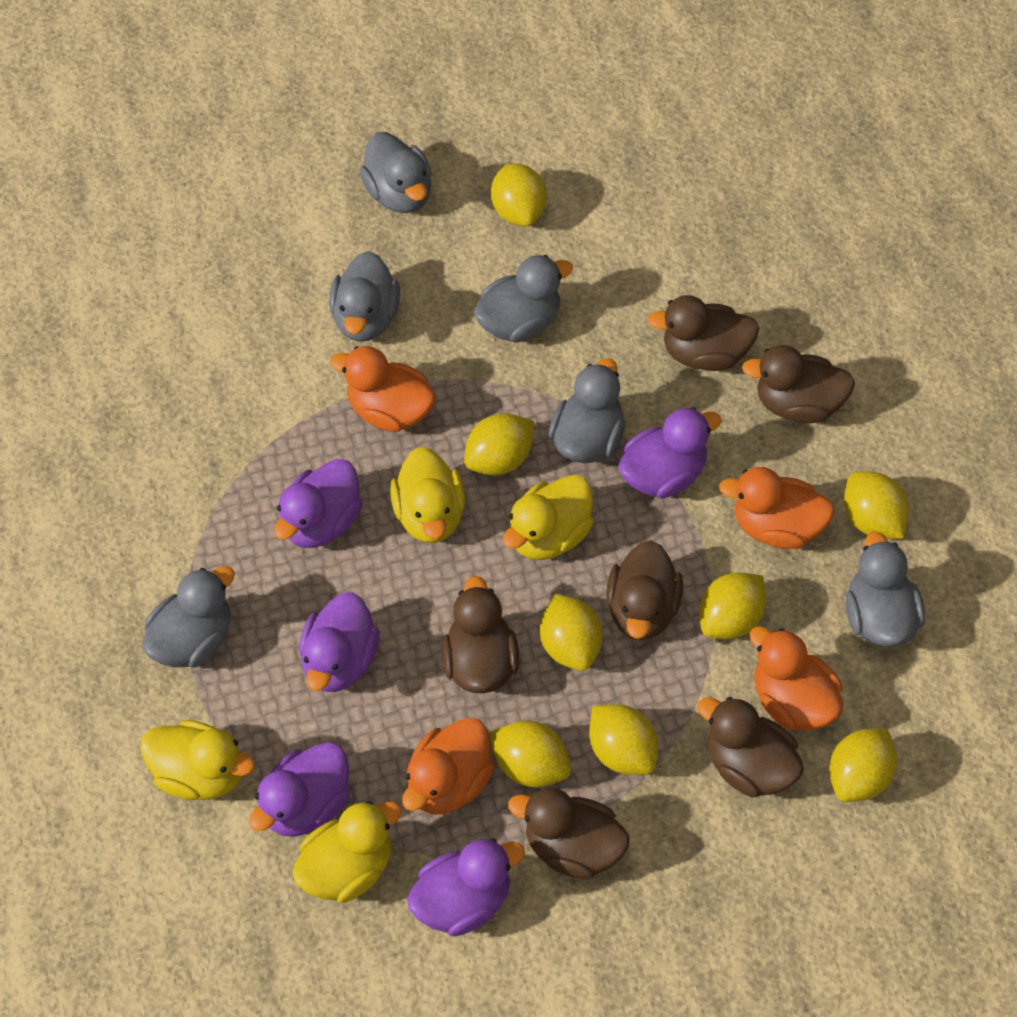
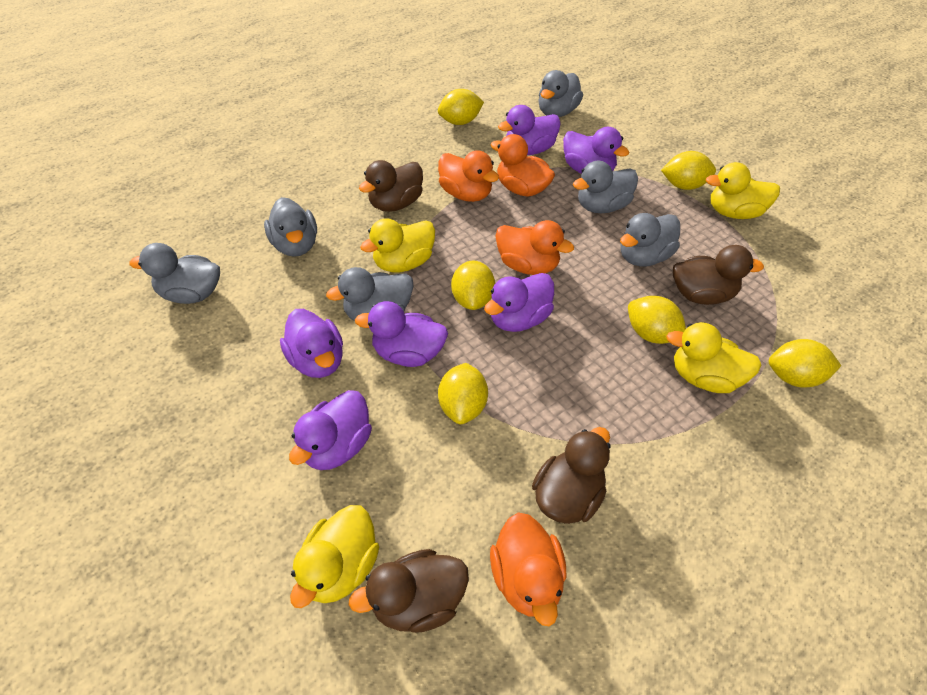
brown duck: [442,576,519,693] [508,788,630,880] [606,540,683,640] [648,295,759,371] [697,697,804,797] [742,345,855,423] = 6 -> [349,549,469,633] [359,160,423,212] [532,427,611,524] [673,245,764,305] = 4
purple duck: [249,742,350,837] [274,459,363,548] [299,592,379,692] [407,838,525,936] [618,407,722,499] = 5 -> [280,309,343,378] [289,390,372,470] [355,301,448,367] [484,273,554,332] [498,105,561,155] [563,127,629,174] = 6
yellow lemon: [464,413,534,475] [490,721,571,787] [491,163,546,226] [540,594,602,671] [589,704,658,775] [699,572,766,639] [829,728,897,802] [844,472,909,539] = 8 -> [438,89,484,125] [438,363,488,424] [451,260,495,310] [628,296,686,344] [661,151,716,190] [769,339,841,387] = 6

